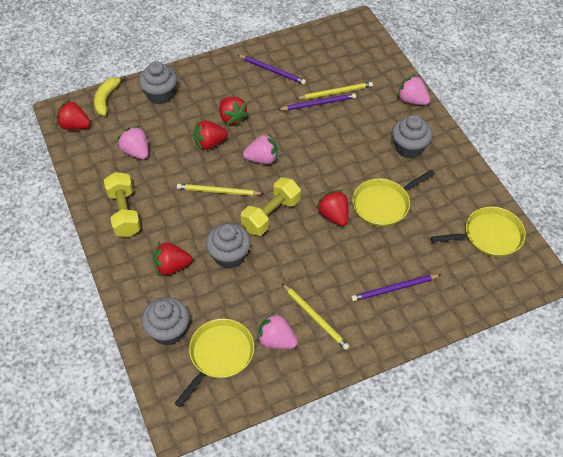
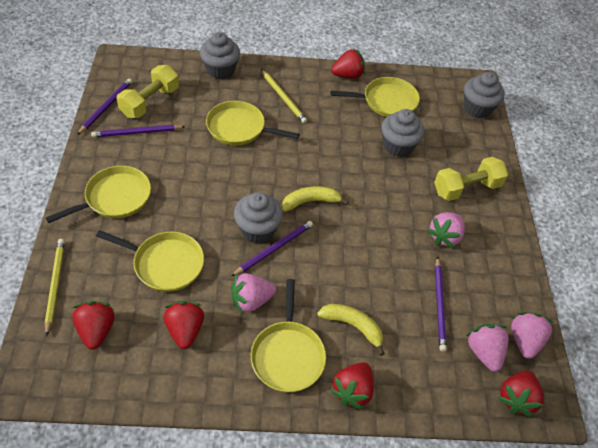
purple pencil: [238,55,306,85] [278,93,356,111] [351,274,440,301] = 3 -> [77,78,132,135] [91,125,186,137] [231,221,313,276] [435,256,447,352] = 4
yellow banana: [94,76,126,116] = 1 -> [282,186,349,212] [317,304,385,356] = 2
yellow pan: [175,319,254,407] [352,170,435,227] [431,207,526,257] = 3 -> [46,166,151,223] [96,230,204,292] [206,101,299,145] [251,279,326,392] [330,77,420,117] = 5
yellow pencil: [177,184,263,196] [282,283,350,350] [296,82,373,99] = 3 -> [45,239,65,336] [261,69,307,123] = 2

